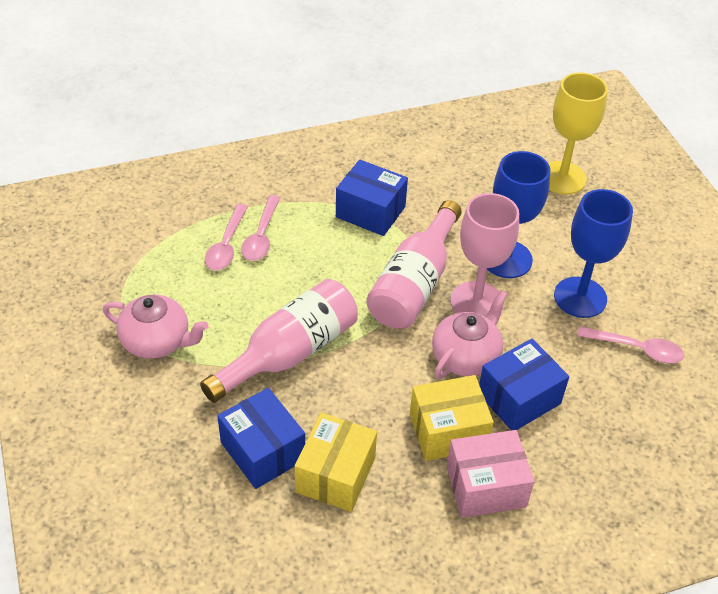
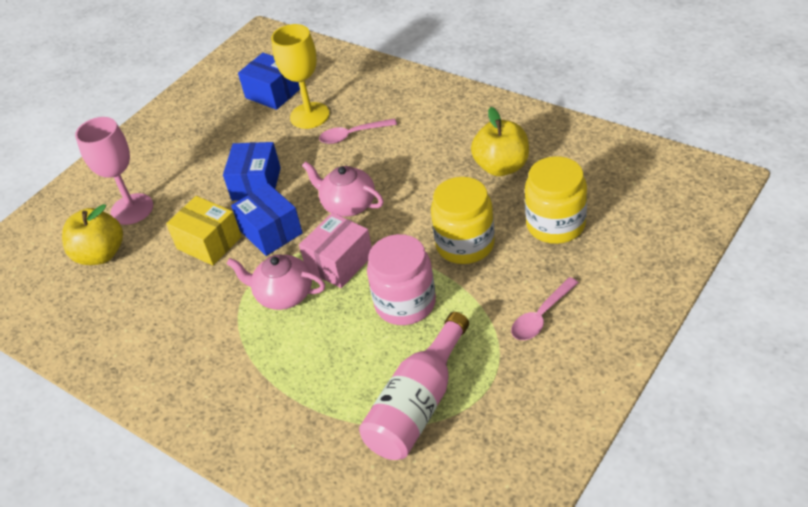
blue goblet: [487,151,550,278] [554,189,633,318] = 2 -> none = 0
pink bottle: [200,279,358,403] [366,200,462,329] = 2 -> [359,312,469,460] = 1
pink jar: none = 0 -> [367,234,436,325] = 1
pink spoon: [205,204,248,270] [241,195,280,261] [577,326,684,363] = 3 -> [319,118,397,144] [511,277,578,340] = 2
yellow apple: none = 0 -> [62,204,123,265] [471,107,529,176] = 2
yellow box: [295,412,377,512] [410,375,494,461] = 2 -> [166,196,242,265] = 1
yellow jar: none = 0 -> [431,177,495,264] [525,156,587,244] = 2

